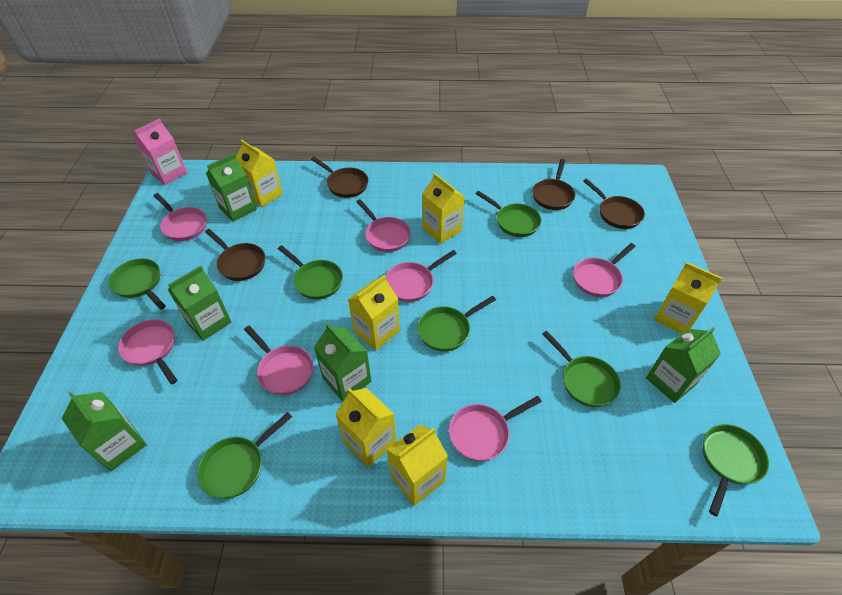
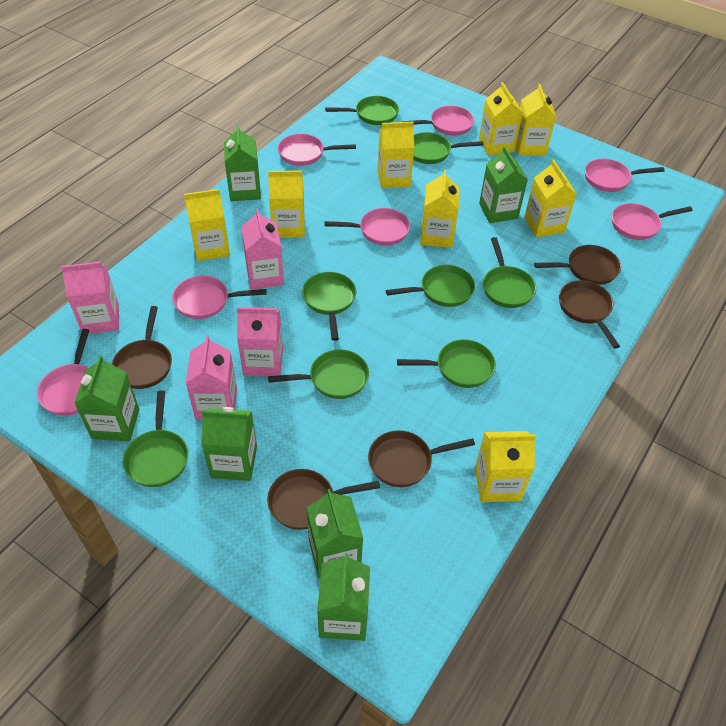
brown pan: [205,229,265,281] [311,157,368,198] [532,159,575,210] [583,179,645,229] = 4 -> [112,306,172,389] [267,469,380,530] [368,430,475,487] [534,245,621,285] [559,280,620,349] = 5
green carton: [62,392,147,471] [167,266,231,341] [206,153,257,222] [314,323,371,401] [646,327,721,403] = 5 -> [74,356,139,441] [201,407,257,481] [224,125,261,201] [307,489,363,579] [317,553,370,641] [479,146,528,223] = 6
green pan: [109,258,166,310] [197,412,292,498] [278,245,343,300] [417,296,496,352] [475,191,541,237] [542,331,621,407] [702,424,769,516] = 7 -> [123,390,188,487] [268,349,369,399] [302,272,356,341] [325,96,399,125] [386,265,475,307] [397,339,496,388] [413,132,484,164] [483,237,536,308] = 8
pink carton: [134,118,187,185] = 1 -> [61,261,119,334] [186,336,237,419] [237,307,283,377] [241,208,284,290] = 4
yellow carton: [236,140,283,207] [336,388,396,467] [348,275,400,351] [387,424,448,506] [422,173,465,244] [654,262,722,334] = 6 -> [184,189,230,261] [268,171,305,238] [377,122,415,188] [420,170,459,248] [475,431,536,502] [479,82,523,156] [516,84,556,156] [524,160,577,238] = 8

